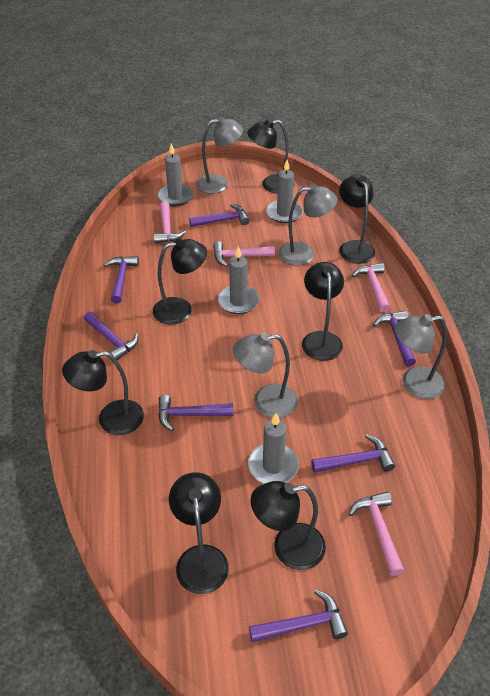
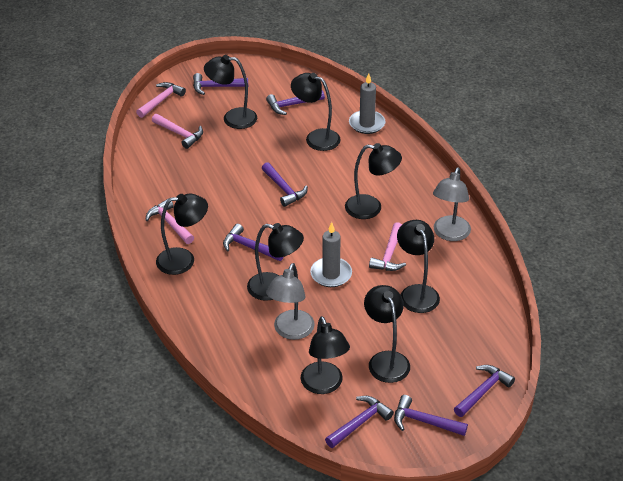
black lamp: [62,350,144,435] [153,239,207,325] [169,472,229,594] [247,119,289,193] [250,481,326,570] [302,262,344,361] [339,175,375,264] = 7 -> [156,194,208,275] [204,55,257,129] [247,223,304,301] [291,73,341,151] [301,316,350,394] [345,143,402,219] [364,285,410,383] [397,220,440,313] = 8
grey candle: [158,143,193,206] [218,246,259,314] [248,413,299,484] [266,160,303,223] = 4 -> [310,222,352,287] [349,73,385,134] = 2
grey lamp: [196,117,243,194] [233,333,298,418] [279,184,337,266] [394,314,447,399] = 4 -> [266,263,315,340] [433,167,471,241] = 2

